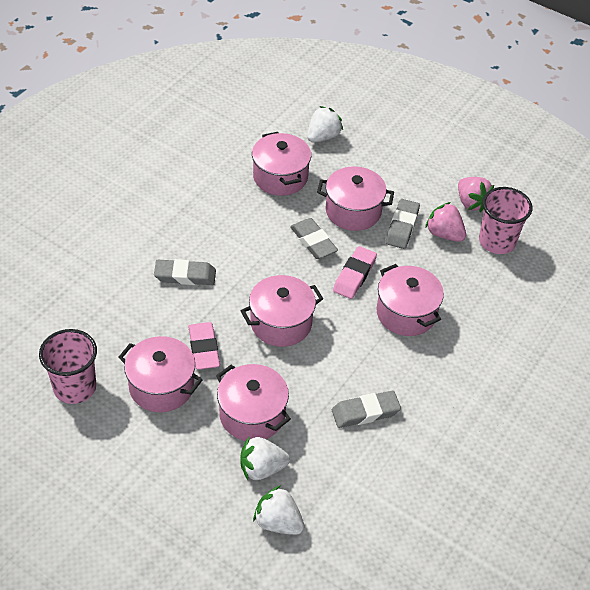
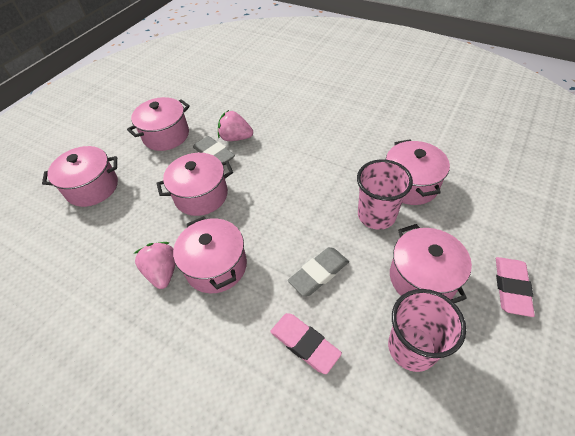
grey eraser: [154,259,216,285] [290,218,338,259] [332,391,401,428] [386,199,420,249] = 4 -> [193,136,235,162] [288,247,349,296] = 2
white strawberry: [240,437,290,480] [253,485,304,535] [307,106,343,143] = 3 -> none = 0

